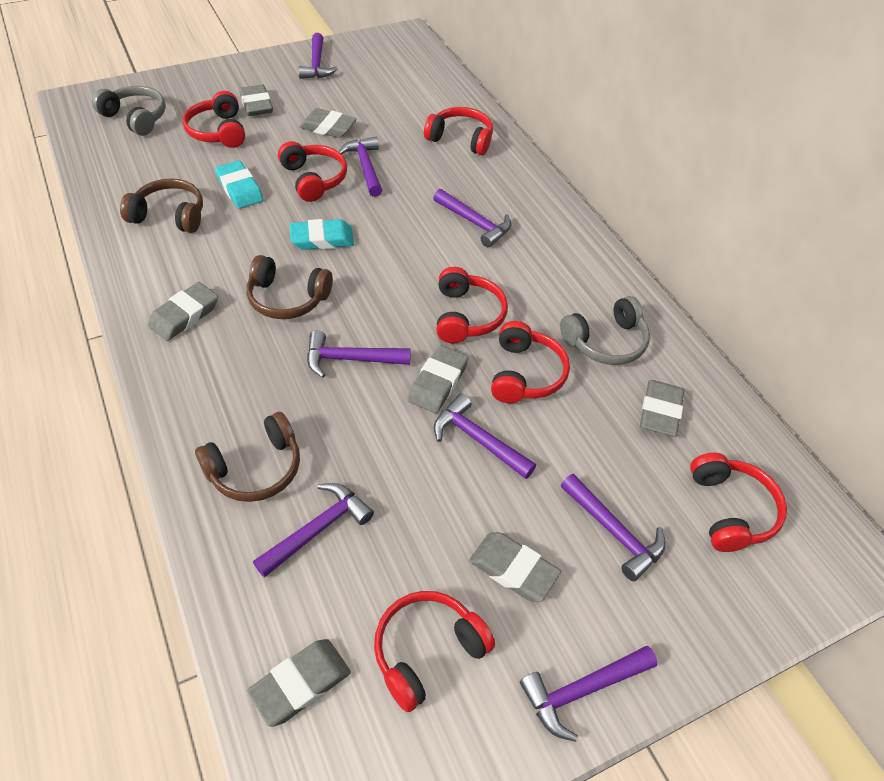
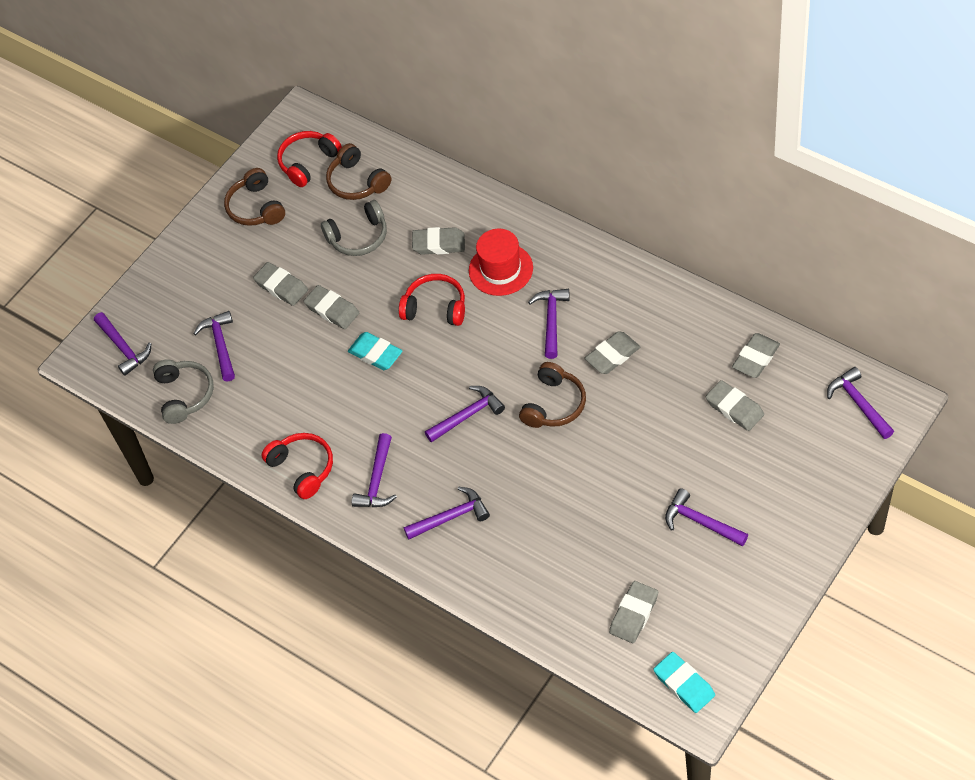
red hat: none = 0 -> [469,229,533,296] = 1
red headphones: [183,91,245,148] [278,141,347,202] [374,591,495,712] [424,107,493,155] [436,267,508,343] [491,321,570,403] [690,453,787,552] = 7 -> [261,433,333,499] [277,131,342,187] [399,274,465,326] = 3

